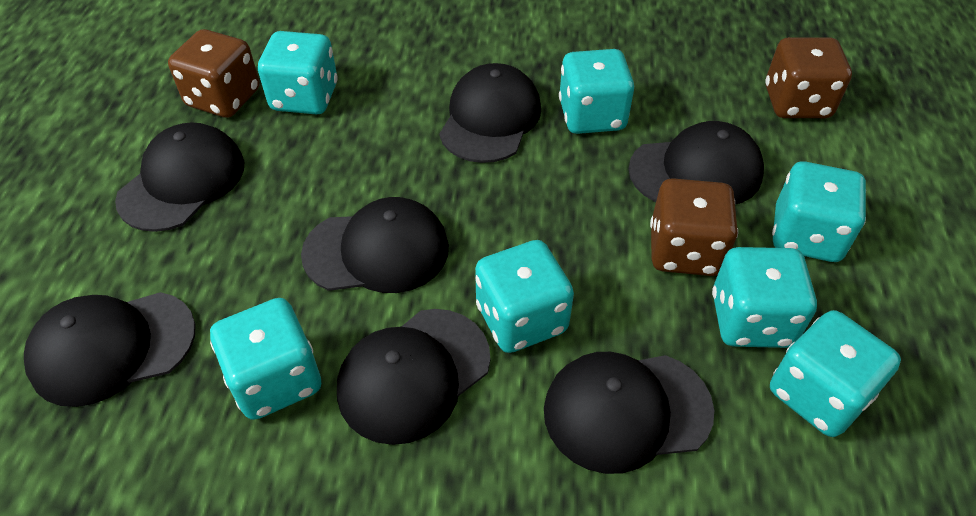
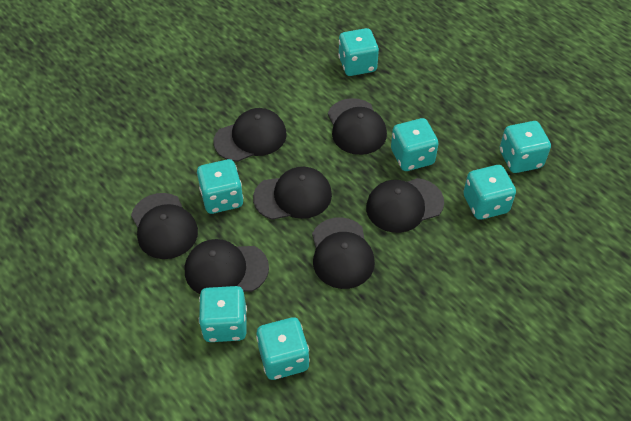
brown dice: [168,29,259,118] [650,178,738,276] [765,37,852,118] = 3 -> none = 0

